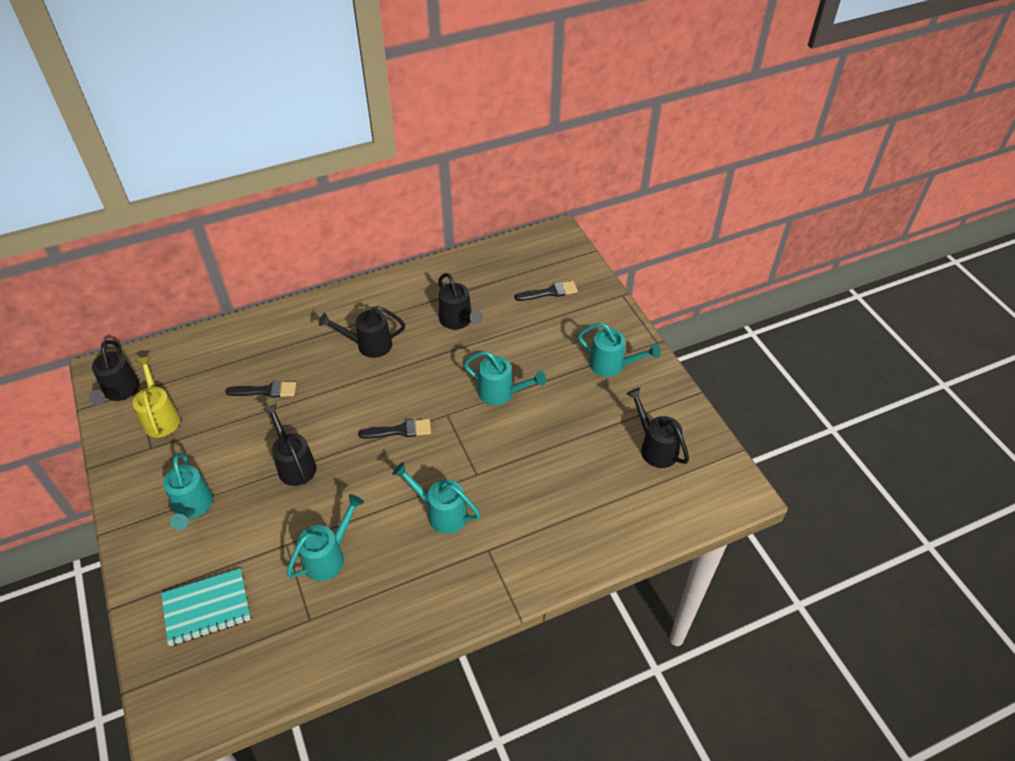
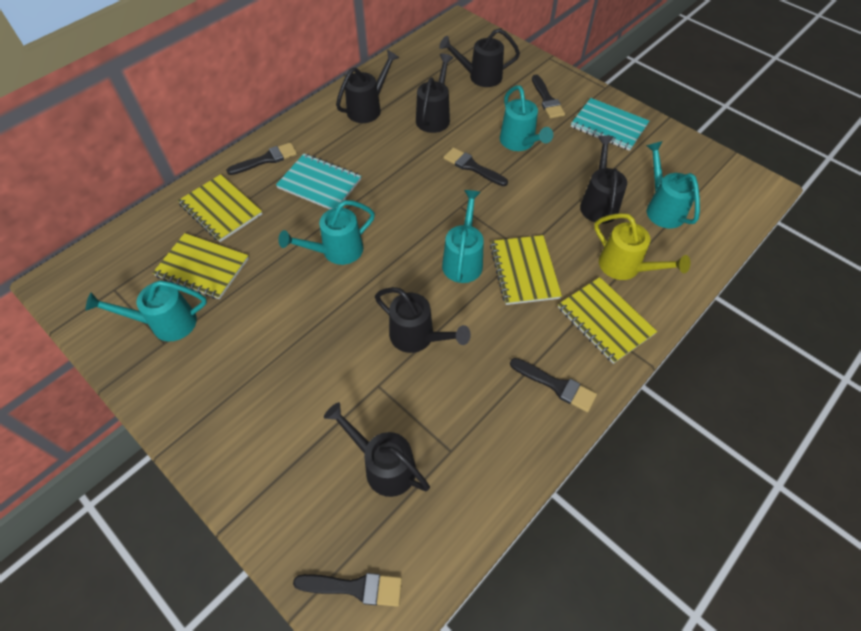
black brush: [225,381,296,398] [358,419,431,439] [515,281,578,301] = 3 -> [226,142,297,175] [293,573,402,607] [443,147,508,186] [510,358,597,412] [532,75,565,119] = 5
black watering can: [89,340,140,405] [263,403,317,486] [319,306,405,358] [438,273,483,329] [626,387,689,468] = 5 -> [324,402,430,497] [336,50,399,123] [375,287,471,353] [416,54,453,133] [439,28,520,87] [580,136,627,224] = 6
turquoise notebook: [161,568,251,646] = 1 -> [276,154,361,209] [571,98,649,151] = 2
yellow notebook: none = 0 -> [153,233,249,299] [178,174,262,242] [490,235,562,305] [558,277,657,364] = 4

